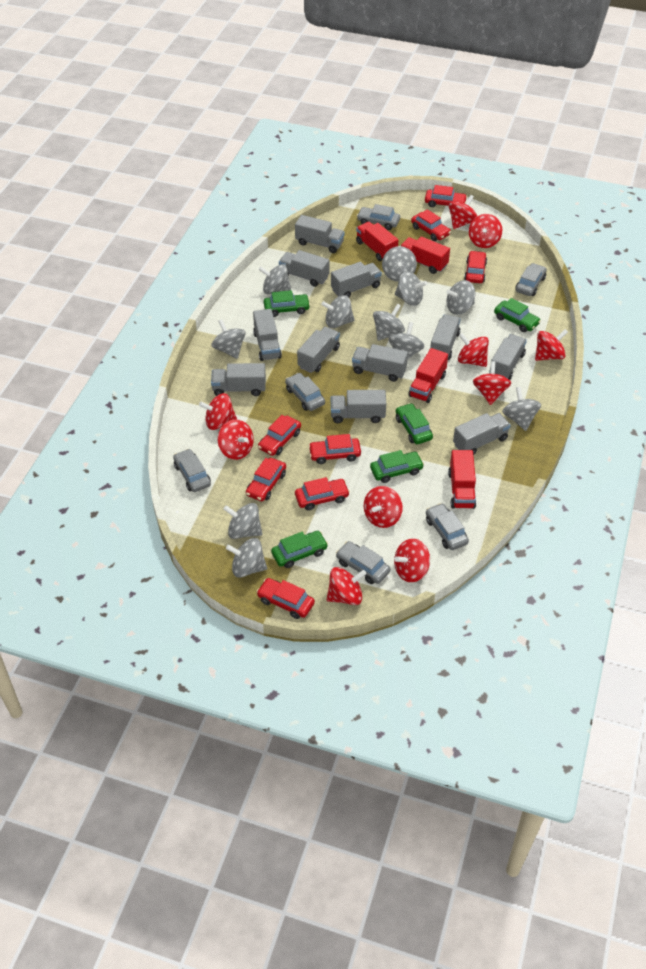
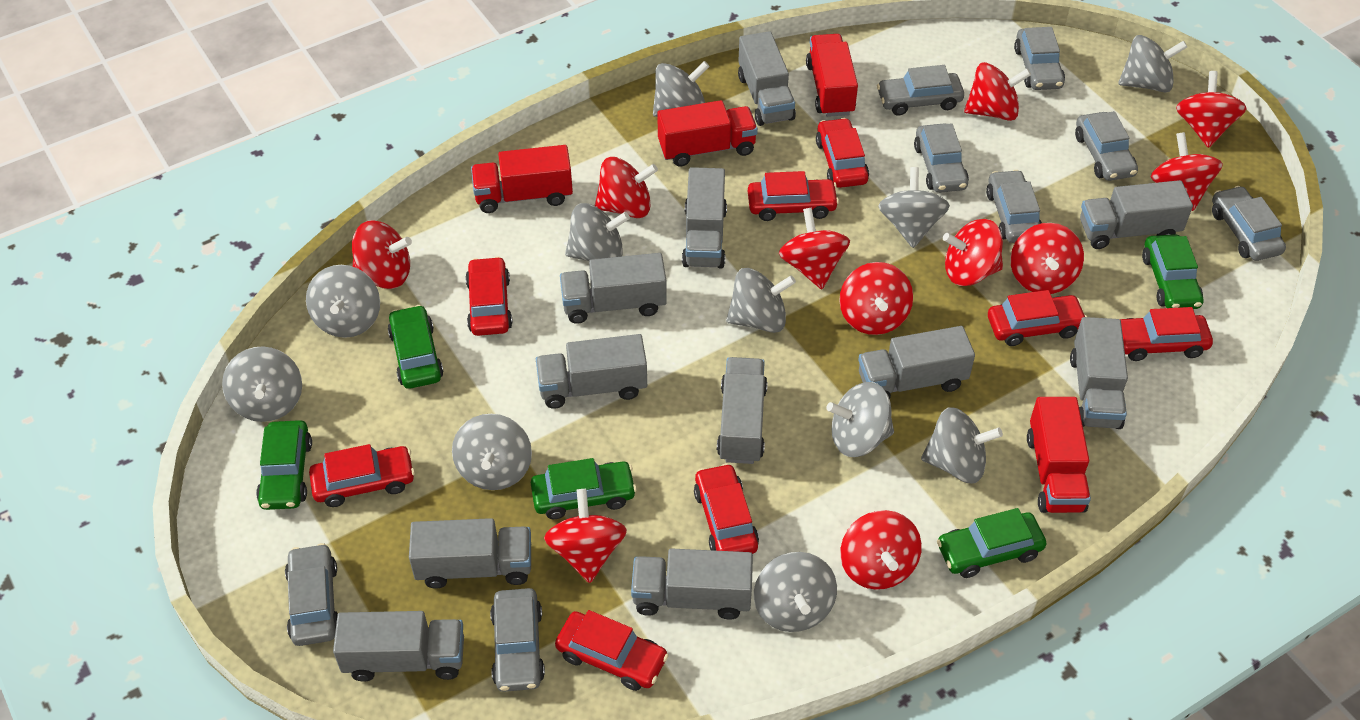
grey car: [173,449,211,492] [285,373,325,411] [336,541,391,584] [357,204,400,230] [426,503,469,550] [515,263,547,296] = 6 -> [285,543,338,646] [490,588,545,692] [877,65,964,116] [914,123,969,193] [986,170,1042,243] [1014,27,1065,90] [1075,111,1138,181] [1212,186,1286,261] = 8
red spinning top: [199,393,237,430] [218,419,254,460] [327,567,366,605] [364,486,403,528] [394,539,430,582] [449,195,477,229] [458,333,489,367] [469,214,502,248] [473,361,511,405] [535,329,568,361] = 10 -> [352,220,412,289] [544,489,627,583] [595,157,658,218] [779,208,850,289] [839,262,913,335] [840,510,922,590] [943,219,1003,286] [964,62,1031,121] [1011,223,1084,294] [1151,132,1223,211] [1176,71,1247,148] = 11

